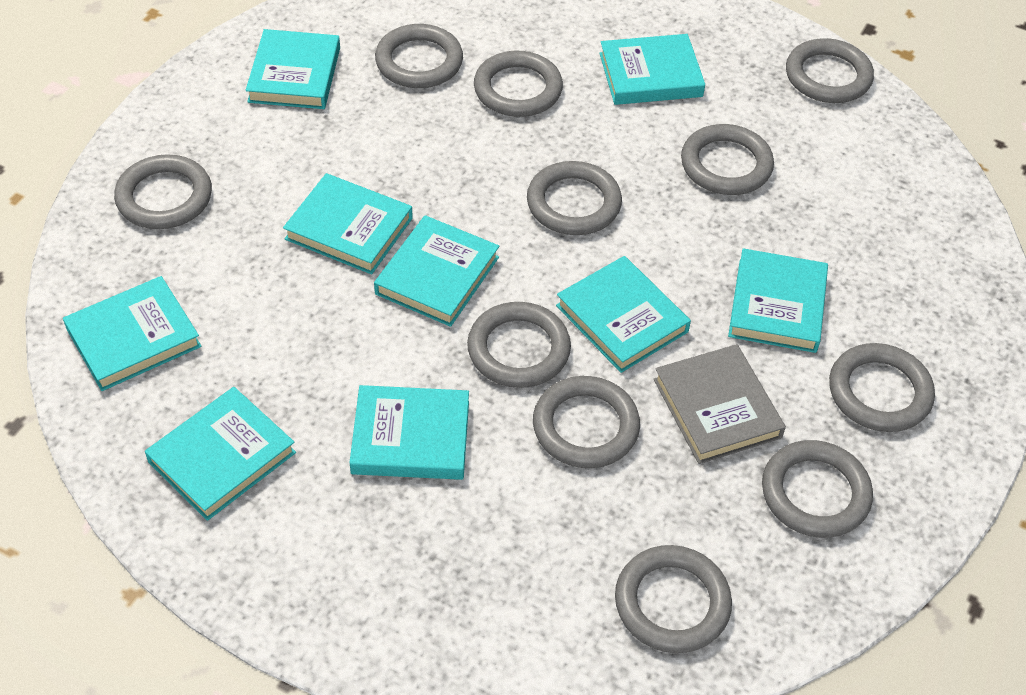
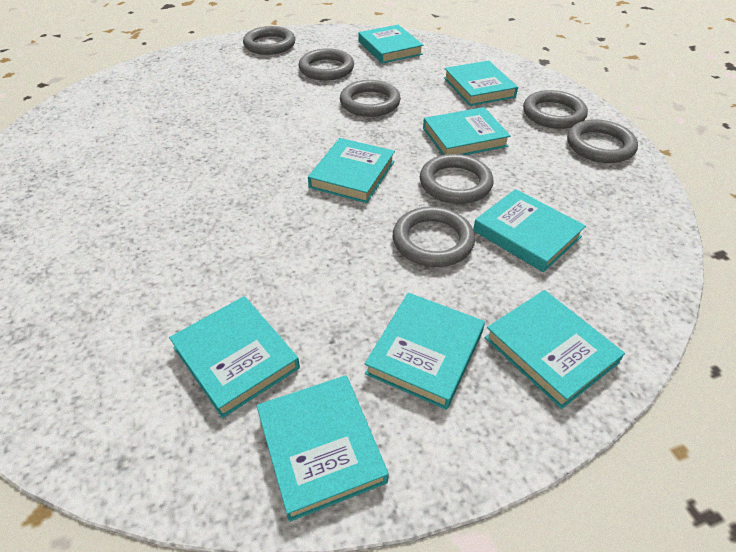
grey book: [654,344,786,464] = 1 -> none = 0
grey ring: [114,154,212,229] [375,24,463,88] [467,302,571,388] [474,51,563,117] [527,161,622,235] [533,376,640,468] [615,545,732,653] [681,124,774,195] [762,440,873,538] [786,38,874,103] [829,343,935,432] = 11 -> [243,26,295,55] [298,48,354,81] [340,80,401,117] [393,206,475,267] [420,154,493,204] [523,90,588,129] [567,119,638,163] = 7

